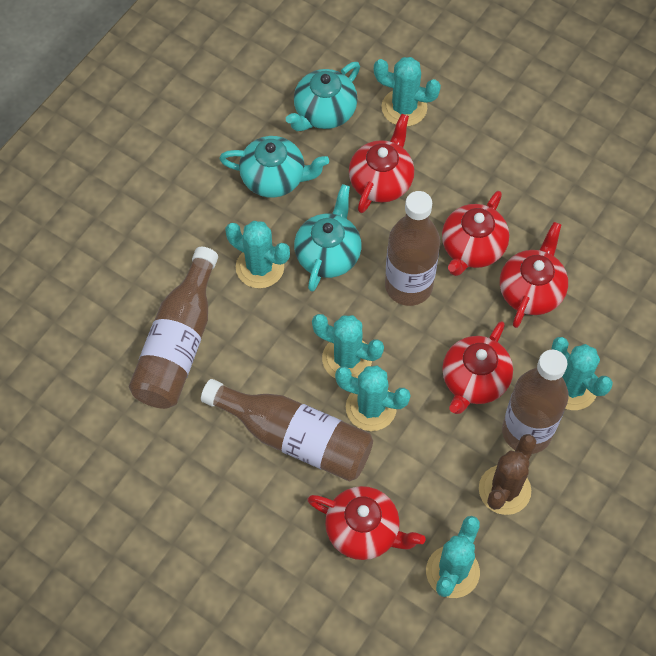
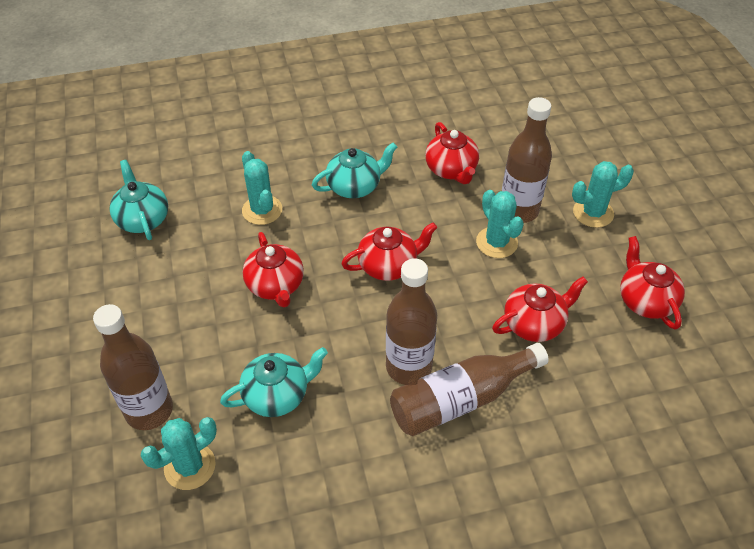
brown cactus: [479,434,536,515] = 1 -> none = 0
turquoise cactus: [225,221,290,288] [312,314,384,378] [335,366,410,431] [374,57,441,126] [426,516,480,598] [551,337,613,410] = 6 -> [141,417,217,490] [242,151,282,225] [476,190,524,258] [572,161,634,228] = 4

